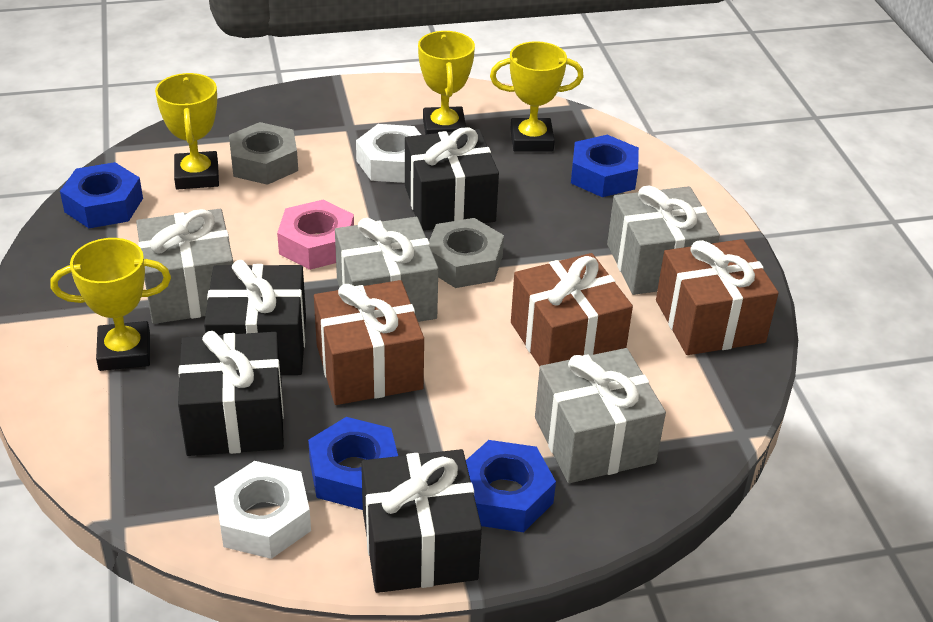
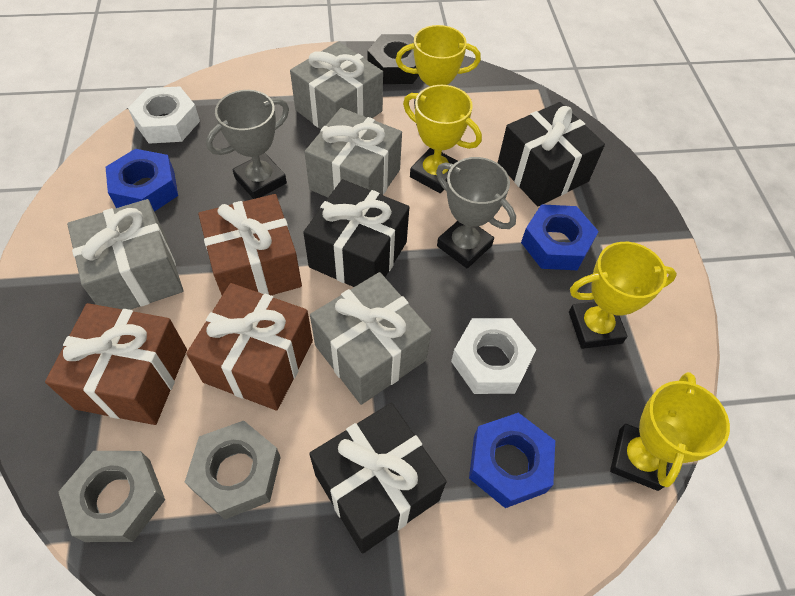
black gift: [178,331,284,456] [204,260,306,375] [361,449,482,593] [405,127,499,231] = 4 -> [303,179,409,287] [309,403,447,554] [498,102,605,206] = 3
black nut: none = 0 -> [367,34,419,84] = 1
blue nut: [60,162,143,228] [308,417,398,510] [466,440,556,532] [571,135,639,197] = 4 -> [106,149,178,212] [469,413,555,508] [521,204,599,270] = 3
grey trophy: none = 0 -> [206,90,289,199] [436,157,516,269] = 2
pink nut: [277,200,354,270] = 1 -> none = 0

